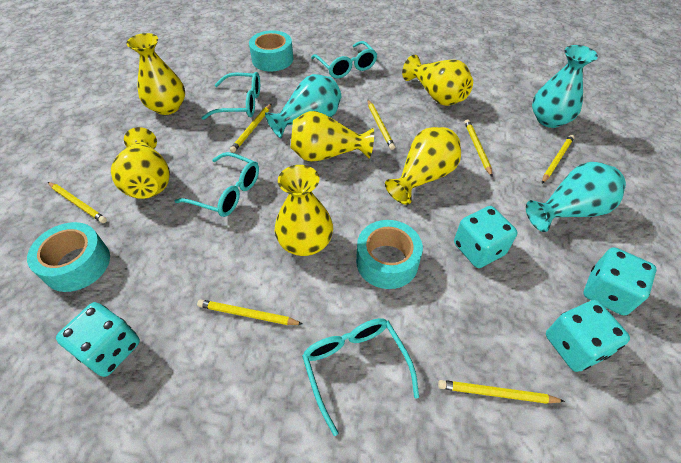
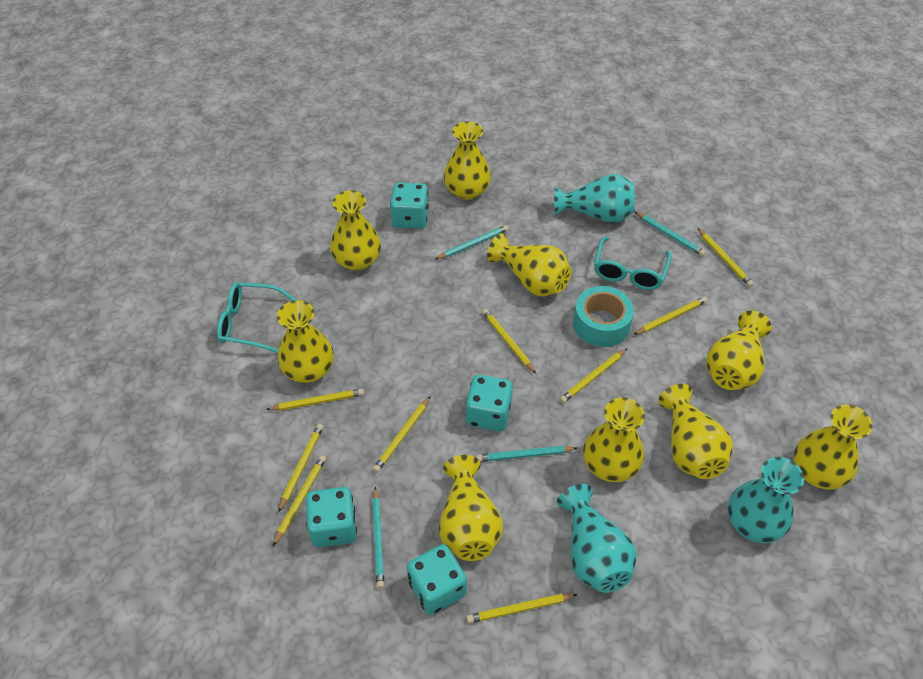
turquoise glasses: [175,152,259,217] [202,72,260,120] [302,318,419,436] [311,41,377,78] = 4 -> [217,282,296,353] [594,237,672,290] = 2
turquoise pencil: none = 0 -> [372,486,384,589] [435,225,509,259] [476,446,577,462] [635,212,706,256] = 4
turquoise tape: [27,222,110,292] [249,30,293,71] [356,220,423,289] = 3 -> [573,286,634,347] = 1
yellow pencil: [48,182,107,223] [197,299,303,325] [230,103,272,153] [367,99,395,150] [438,380,565,404] [465,119,492,176] [542,135,574,184] = 7 -> [266,389,364,411] [273,455,326,546] [278,424,324,513] [373,396,431,472] [466,594,578,623] [482,308,536,374] [560,349,627,403] [633,296,708,335] [697,228,754,287] = 9
yellow vase: [111,127,170,199] [127,33,185,115] [275,165,333,256] [291,111,374,162] [385,127,461,205] [402,55,473,106] = 6 -> [277,300,334,383] [330,190,381,271] [439,455,503,561] [444,121,491,200] [487,233,571,297] [583,397,645,482] [658,384,733,479] [706,311,772,390] [794,404,872,489] = 9

